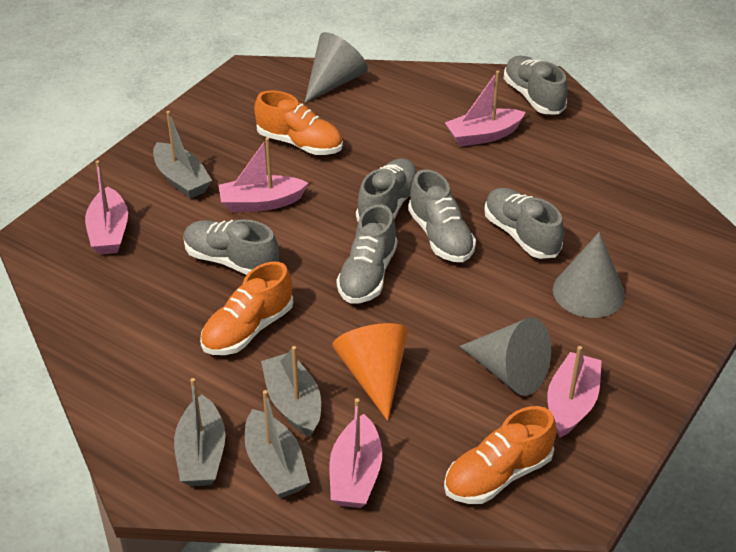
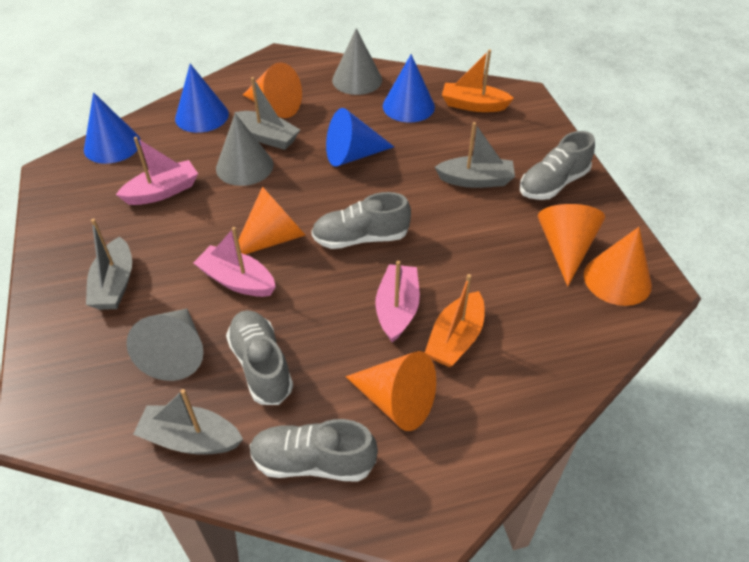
blue cone: none = 0 -> [84,92,141,164] [175,64,229,133] [326,108,394,166] [383,54,435,123] = 4
grey shoe: [183,219,279,275] [337,204,397,304] [356,158,417,222] [408,169,476,262] [484,188,564,259] [504,56,568,114] = 6 -> [226,310,293,405] [250,419,378,482] [311,192,411,249] [520,131,595,200] = 4
orange boat: none = 0 -> [425,274,485,367] [442,49,514,112] = 2
orange cone: [332,323,408,421] = 1 -> [238,187,306,254] [243,62,302,118] [345,351,436,431] [538,204,605,287] [584,227,652,306] = 5
orange shoe: [200,262,293,355] [254,90,343,155] [444,406,556,504] = 3 -> none = 0
pink boat: [85,160,128,255] [218,137,308,212] [330,398,382,508] [445,70,526,147] [547,346,602,438] = 5 -> [116,137,198,205] [193,227,276,297] [375,261,420,342] = 3

